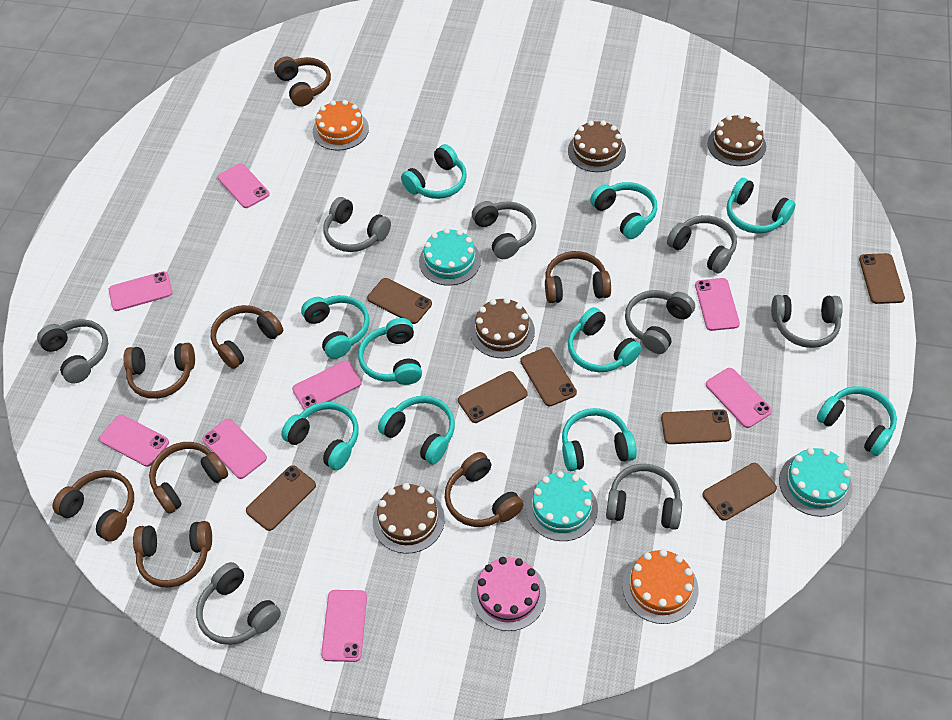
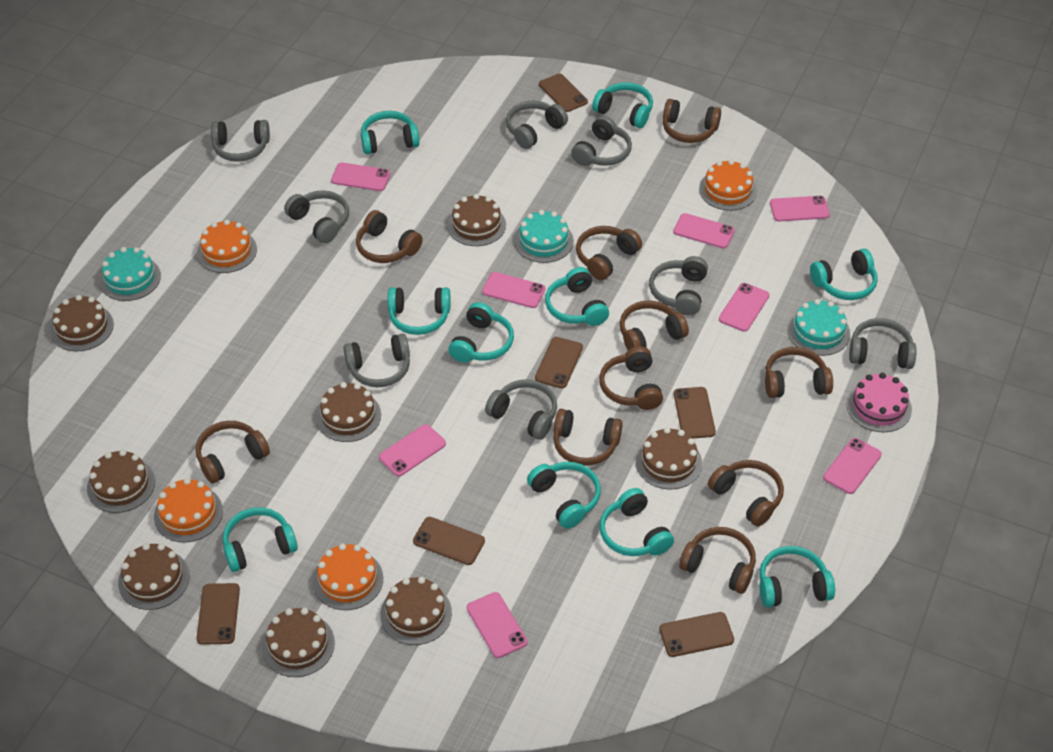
brown cake: [373,483,445,554] [470,298,535,358] [568,120,626,172] [707,114,766,166] = 4 -> [50,295,114,351] [87,450,155,513] [118,543,190,610] [262,608,335,677] [316,382,381,442] [380,577,452,645] [447,194,506,246] [635,427,702,489] = 8
brown headphones: [52,470,134,542] [123,343,195,399] [133,521,212,588] [149,442,228,514] [211,305,283,369] [274,57,331,107] [445,452,524,527] [545,251,611,303] = 8 -> [196,421,270,484] [356,210,423,263] [553,409,623,466] [576,226,642,280] [599,346,663,410] [620,300,689,350] [663,99,721,143] [679,527,756,594] [708,460,784,527] [765,347,833,398] = 10
brown phone: [246,465,316,531] [367,278,432,324] [458,371,527,423] [520,347,577,407] [661,409,732,444] [702,463,777,521] [859,253,905,304] = 7 -> [197,583,240,645] [413,517,485,565] [535,337,583,388] [539,73,588,112] [659,612,734,657] [674,387,716,439] = 6
orange cake: [313,100,369,151] [622,549,698,624] = 2 -> [154,478,223,543] [197,220,257,273] [313,543,383,610] [699,160,757,211] = 4

